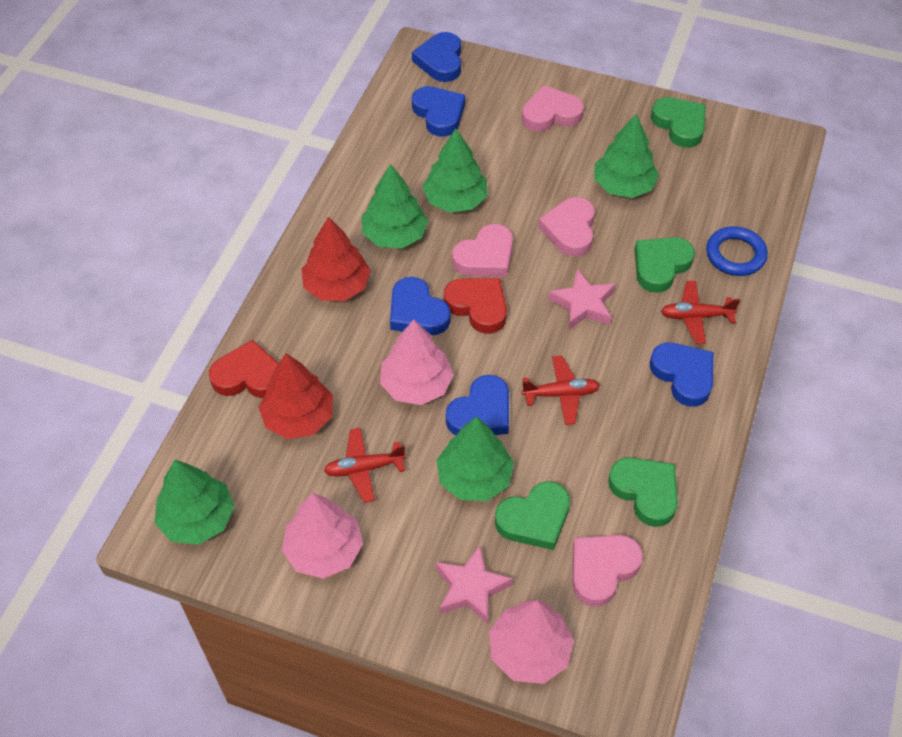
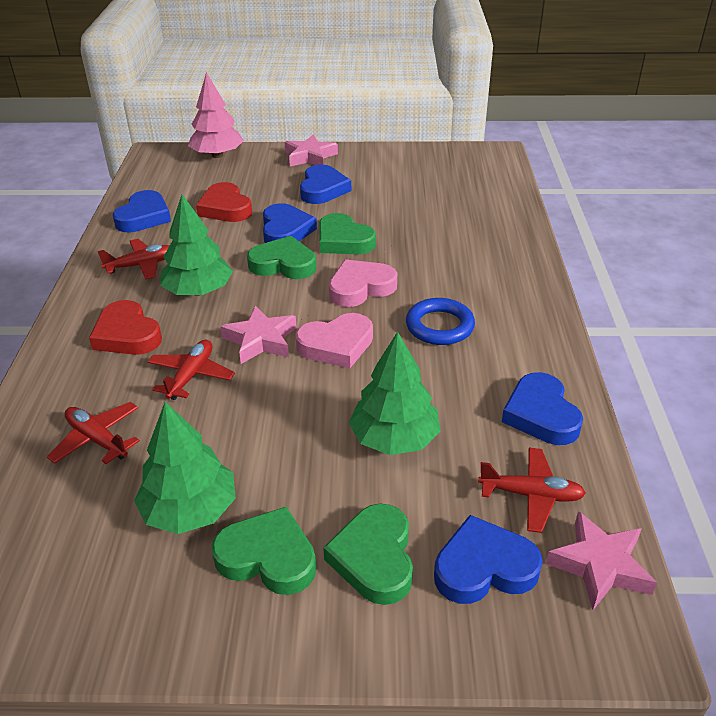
green tree: [155,460,235,545] [362,164,428,248] [422,129,487,213] [437,417,514,501] [595,114,659,198] = 5 -> [134,402,236,534] [160,194,233,296] [349,332,440,455] = 3
pink heart: [452,224,513,277] [522,85,584,131] [538,197,595,257] [573,535,643,607] = 4 -> [295,313,373,368] [329,259,397,307] = 2
pink star: [436,546,513,624] [548,269,616,330] = 2 -> [220,306,297,364] [285,134,338,166] [546,511,657,610] = 3
pink tree: [282,493,363,579] [380,319,454,405] [489,599,574,684] = 3 -> [188,72,244,158] = 1
red plane: [324,428,406,503] [521,355,600,425] [661,281,740,344] = 3 -> [47,402,140,464] [98,239,170,280] [148,340,235,400] [478,448,586,533] = 4
red tree: [258,353,333,439] [302,217,371,301] = 2 -> none = 0

